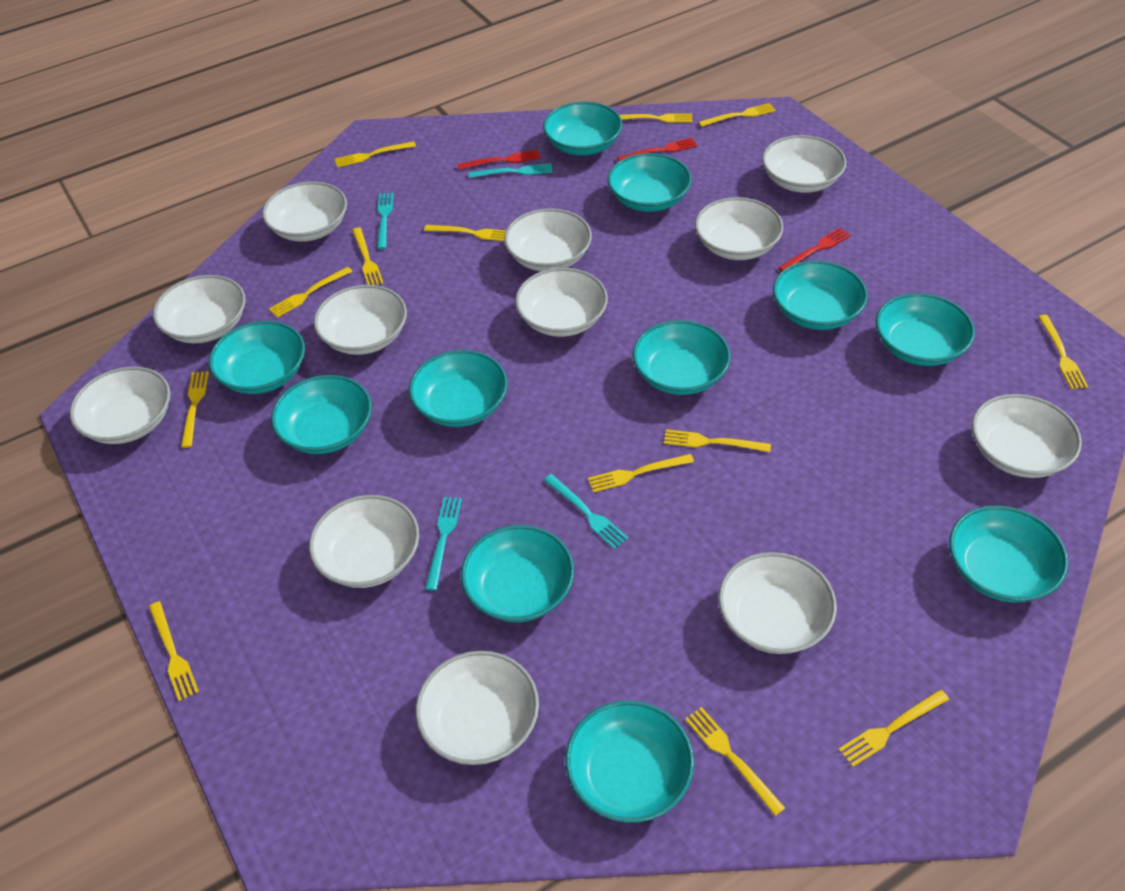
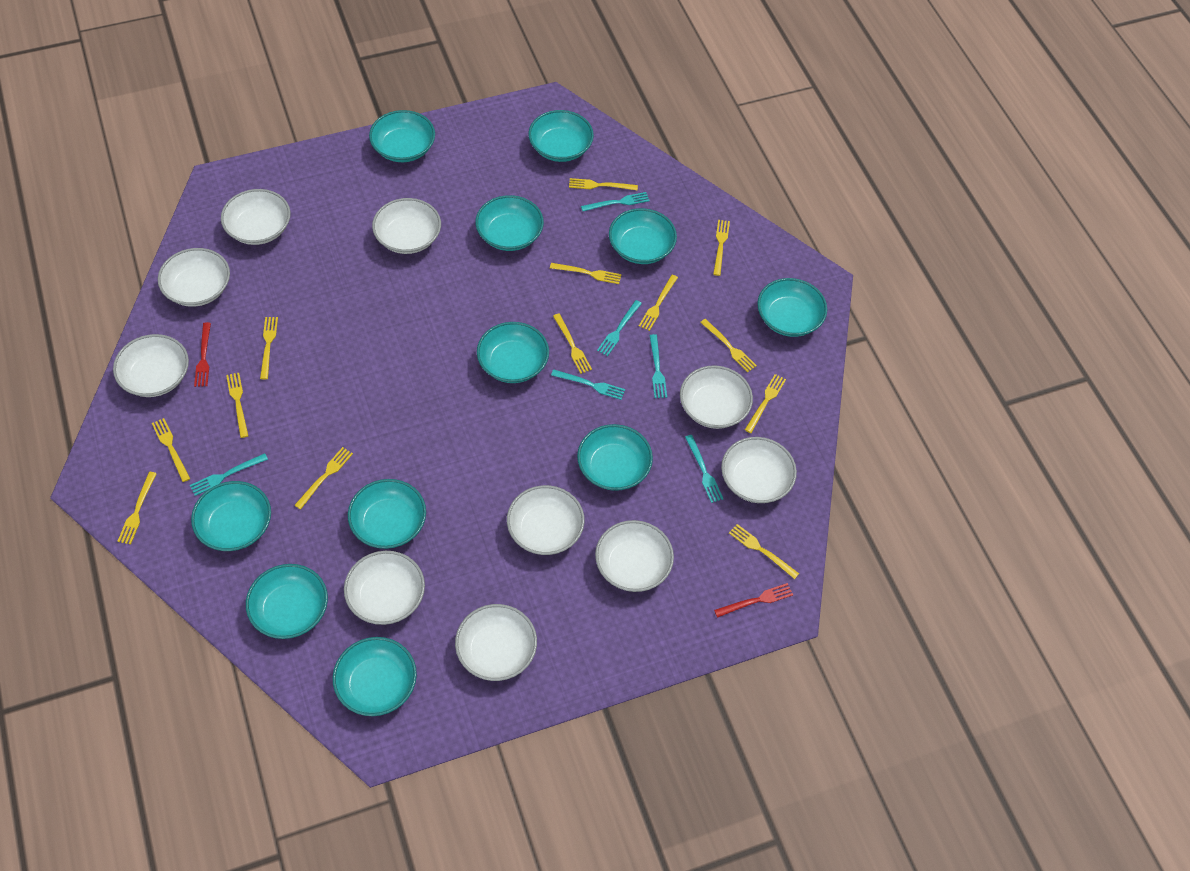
red fork: [457,149,541,170] [617,138,698,161] [778,227,851,271] = 3 -> [194,322,211,387] [714,583,793,618] = 2
turquoise fork: [377,193,394,249] [425,497,462,591] [469,163,553,178] [544,474,628,549] = 4 -> [190,453,268,496] [551,369,625,400] [581,192,650,211] [597,300,642,356] [649,334,667,398] [685,435,723,503] = 6
white bowl: [70,367,171,444] [153,275,246,344] [262,181,347,242] [309,495,419,588] [314,285,407,355] [416,651,539,765] [504,208,592,271] [515,268,608,337] [695,197,784,260] [718,552,837,654] [762,135,846,193] [972,394,1082,478] = 12 -> [113,334,189,397] [158,248,230,307] [221,189,291,245] [344,551,425,625] [372,198,441,254] [455,604,537,681] [507,485,585,555] [595,520,674,592] [680,365,753,429] [721,437,797,503] = 10

